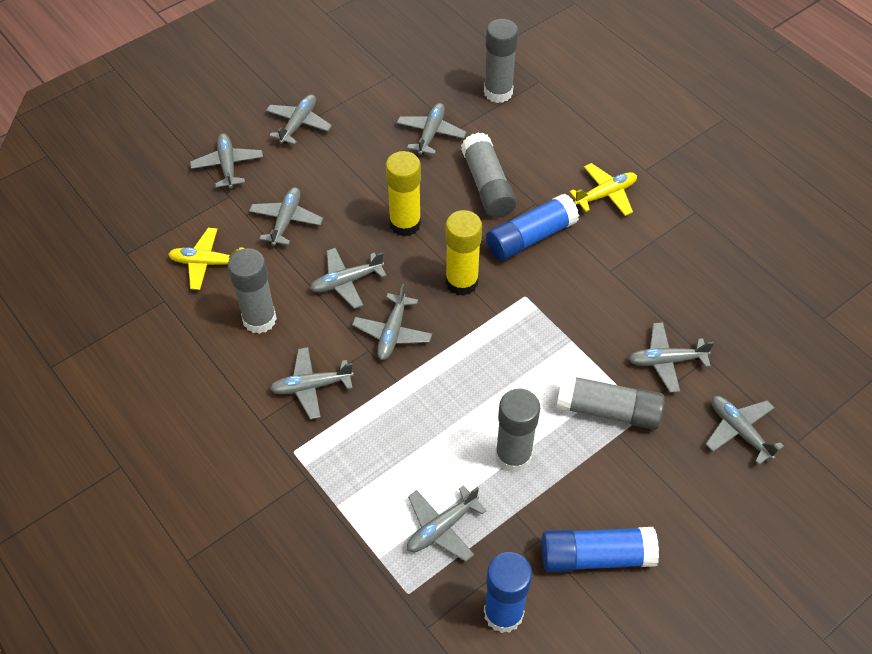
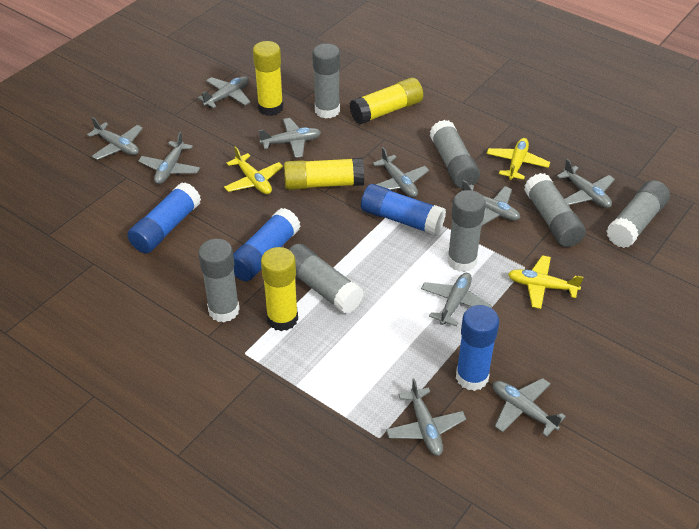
blue glue stick: [484,552,532,633] [486,194,579,261] [541,527,659,572] = 3 -> [127,182,201,253] [233,208,301,281] [361,184,446,236] [456,305,499,391] = 4
grey glue stick: [228,248,277,334] [461,133,517,218] [484,19,518,103] [495,389,540,473] [556,374,665,430] = 5 -> [198,239,240,322] [288,243,364,314] [312,43,340,119] [430,120,480,188] [447,190,486,272] [524,173,586,247] [607,180,670,248] = 7
yellow glue stick: [386,151,421,237] [445,210,482,296] = 2 -> [253,41,283,116] [261,247,298,331] [284,158,364,190] [350,78,423,125] = 4
yellow plane: [168,228,244,290] [569,163,637,216] = 2 -> [224,146,283,194] [487,138,550,180] [508,255,583,309] = 3

